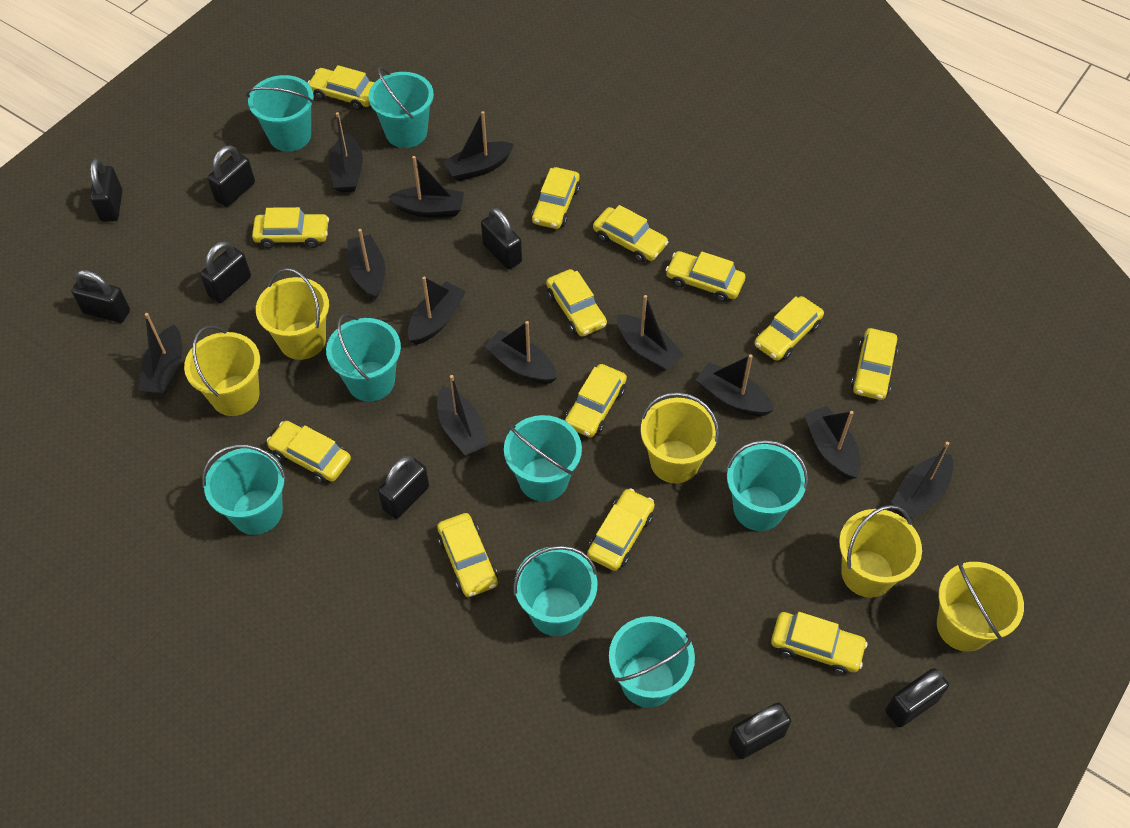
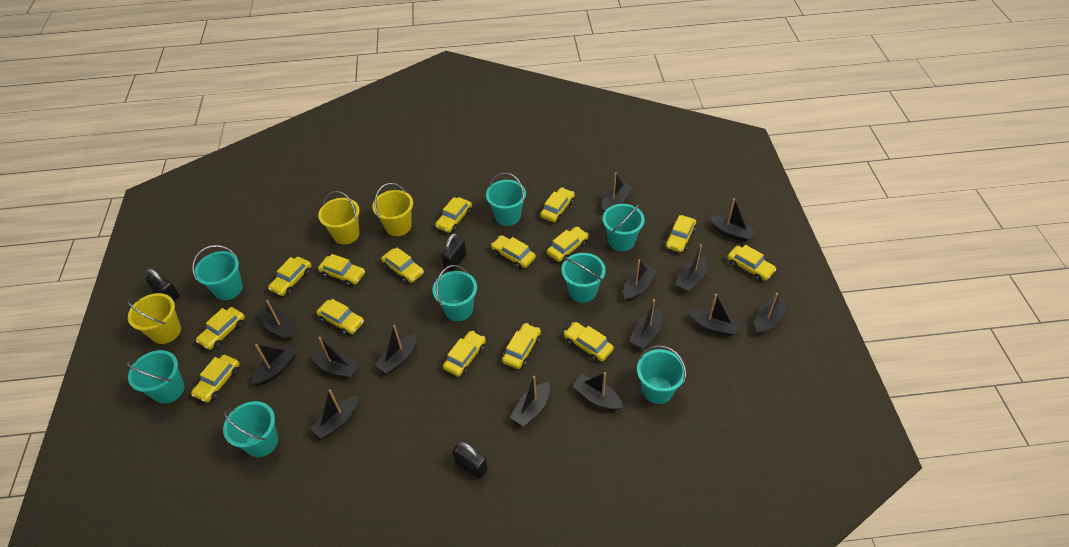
black boat: [138,313,182,395] [329,112,363,192] [347,229,385,300] [388,156,464,217] [408,276,466,345] [437,375,488,456] [443,111,514,181] [485,321,557,384] [617,295,684,371] [696,354,774,416] [804,406,861,480] [891,442,953,519] = 12 -> [252,344,297,386] [257,300,293,339] [310,389,358,439] [311,337,359,378] [375,325,417,374] [510,376,550,427] [573,372,623,410] [602,172,632,212] [623,259,657,301] [629,299,662,349] [676,244,707,293] [689,294,740,336] [709,198,755,242] [755,293,789,335] = 14
black padlock: [71,270,130,323] [90,158,122,222] [200,241,251,303] [207,145,255,207] [378,456,429,519] [481,208,522,269] [729,703,791,759] [885,668,949,727] = 8 -> [145,268,180,301] [441,233,467,271] [452,442,488,479] = 3
yellow bucket: [184,326,260,416] [256,268,329,360] [641,392,719,483] [839,505,922,598] [937,561,1024,652] = 5 -> [127,293,181,344] [318,191,360,244] [372,183,413,236] = 3
yellow car: [252,207,329,248] [267,421,351,483] [308,65,375,110] [437,513,498,597] [532,167,580,229] [546,269,607,337] [565,364,627,437] [587,488,655,571] [593,205,668,262] [666,251,745,302] [754,296,824,361] [771,612,867,674] [851,328,898,400] = 13 -> [191,355,240,402] [196,307,245,350] [268,257,312,296] [316,299,364,335] [318,254,365,286] [381,248,424,283] [435,197,472,233] [443,331,486,377] [491,235,536,269] [502,323,541,369] [540,187,575,222] [547,227,589,262] [564,322,614,362] [665,215,696,252] [727,245,776,281] = 15

